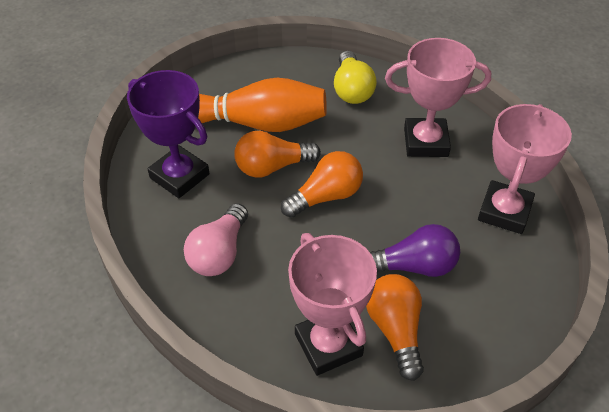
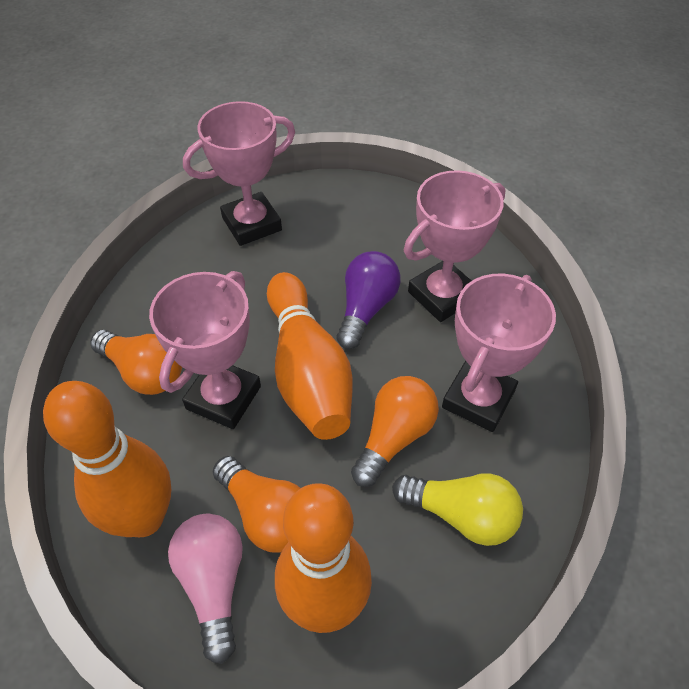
orange bowling pin: [198,78,327,132] = 1 -> [43,381,171,537] [267,272,353,440] [275,483,372,633] = 3
pink trophy: [288,233,377,376] [385,38,491,157] [478,104,572,234] = 3 -> [149,271,261,429] [183,101,295,246] [404,170,505,322] [442,274,556,432] = 4
purple trophy: [127,70,210,198] = 1 -> none = 0

